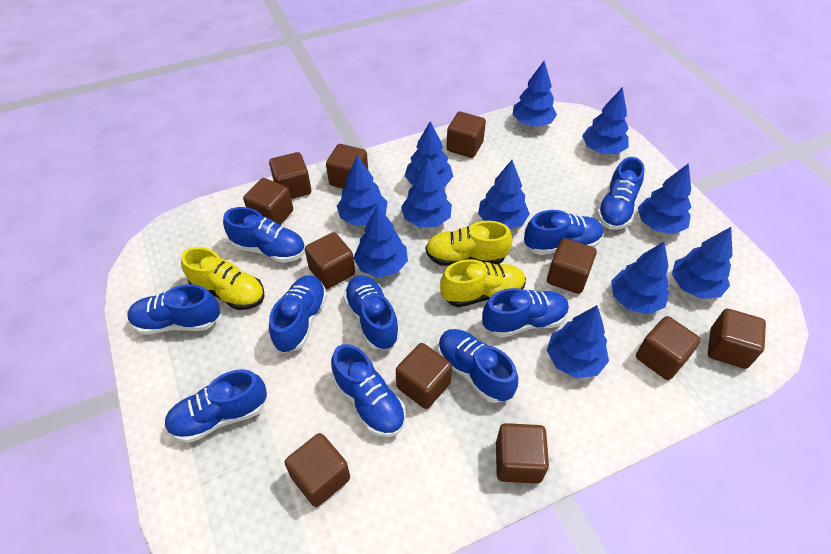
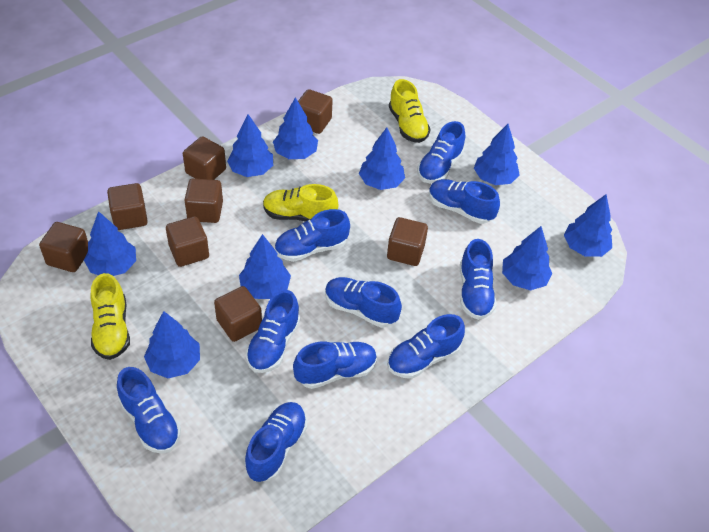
blue tree: [337,156,387,226] [353,205,408,278] [401,158,452,228] [405,121,453,187] [478,160,530,229] [513,61,557,127] [547,305,609,378] [582,87,629,154] [611,242,669,314] [638,163,691,234] [672,227,733,299] = 11 -> [84,211,136,276] [144,311,200,378] [227,114,273,177] [239,234,291,299] [273,97,318,159] [359,127,405,190] [474,124,519,185] [502,226,552,290] [564,194,612,257] = 9
brown cube: [243,178,293,225] [269,152,311,199] [285,433,350,507] [305,232,355,289] [326,144,368,189] [396,343,452,409] [446,112,486,158] [496,423,549,484] [547,238,597,294] [636,316,701,380] [708,309,766,369] = 11 -> [39,222,88,272] [107,183,148,230] [166,216,209,267] [183,136,226,180] [184,178,223,223] [214,286,262,342] [298,89,333,134] [387,217,428,266] = 8

